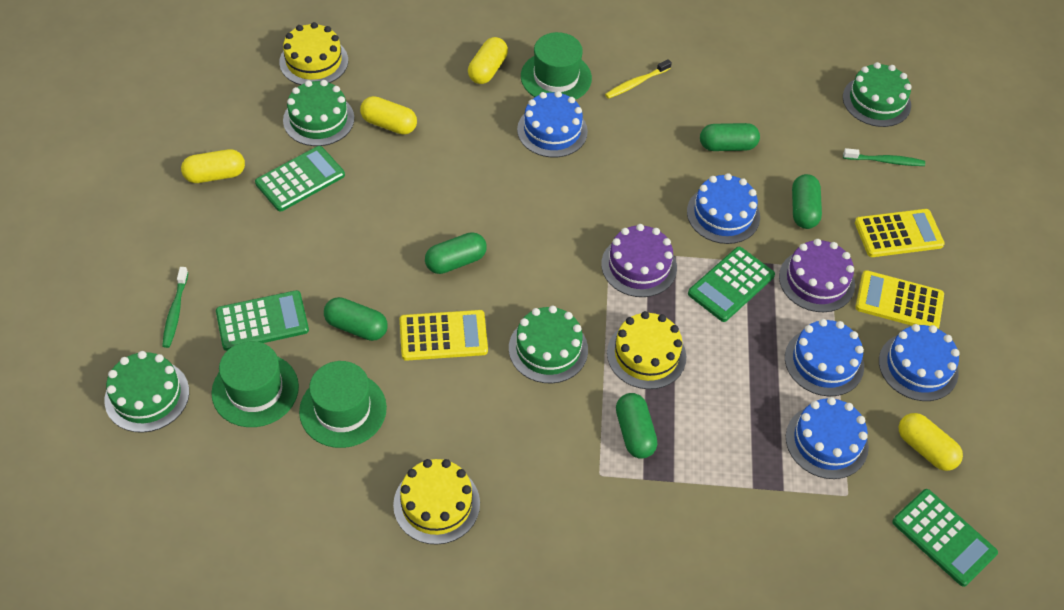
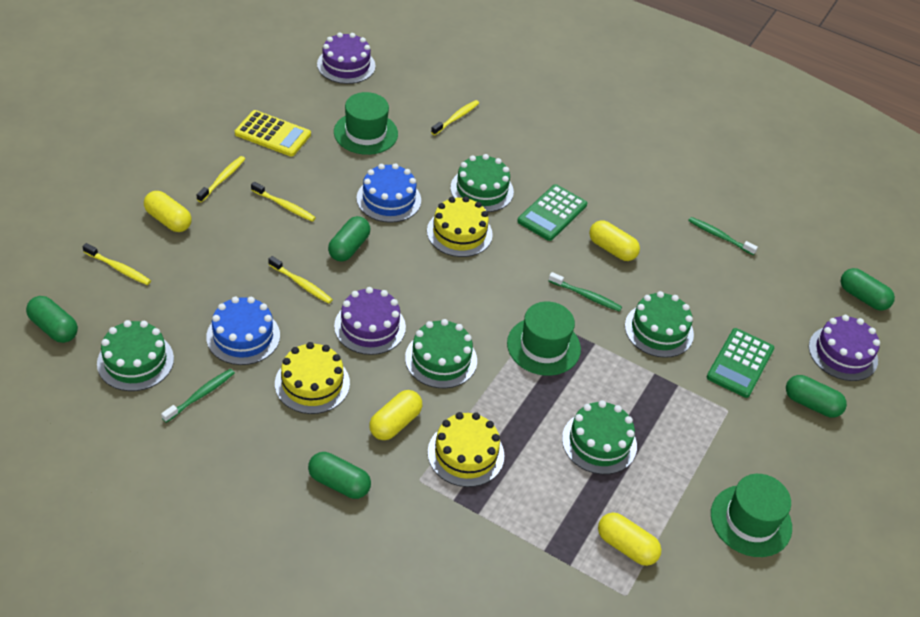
blue cake: [517,91,588,158] [687,173,760,244] [785,319,864,396] [786,397,869,479] [879,324,960,401] = 5 -> [206,297,280,365] [357,163,421,223] = 2
green cake: [104,351,189,433] [283,80,354,146] [509,306,588,383] [843,62,911,127] = 4 -> [97,320,174,391] [405,319,477,388] [451,154,514,212] [562,400,637,474] [625,291,694,358] = 5
green calculator: [216,290,309,351] [255,146,345,212] [688,247,775,322] [892,489,998,587] = 4 -> [517,184,587,241] [707,328,774,398] = 2
green toothbrush: [162,267,188,348] [843,148,925,166] = 2 -> [161,369,235,423] [549,272,622,312] [688,217,758,255] = 3
purple cake: [601,224,677,297] [779,239,855,312] = 2 -> [317,32,375,84] [334,287,406,355] [809,315,880,381] = 3
yellow calculator: [400,310,488,361] [855,209,945,257] [855,270,944,329] = 3 -> [235,110,311,156] = 1
yellow toothbrush: [605,59,672,99] = 1 -> [82,243,151,285] [197,156,245,203] [251,182,316,222] [268,256,333,304] [431,100,479,135] = 5

